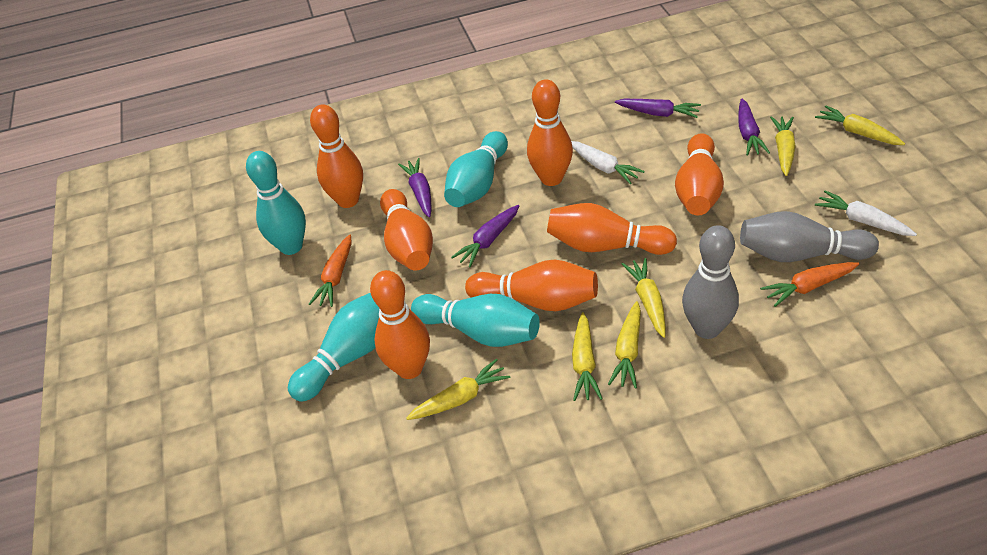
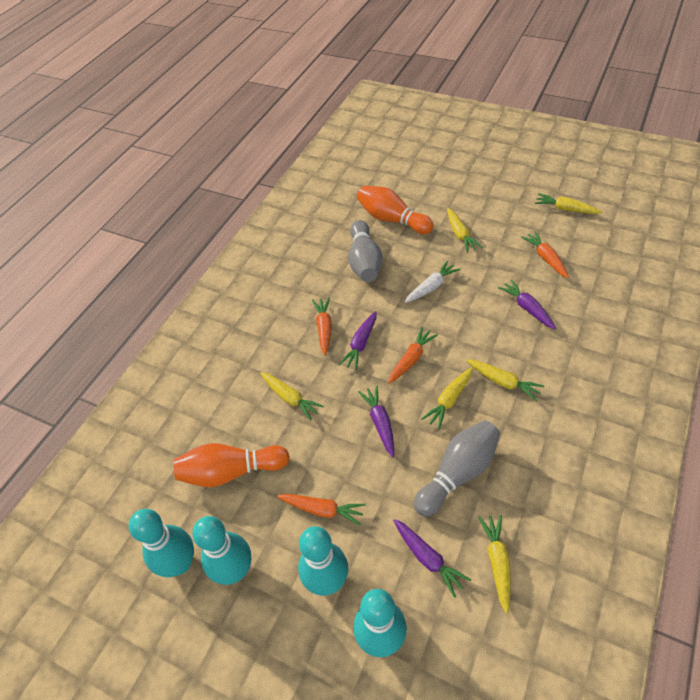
orange bowling pin: [310,104,363,208] [370,270,430,379] [380,189,433,271] [465,259,598,311] [527,79,573,186] [547,203,677,255] [675,133,724,215] = 7 -> [174,443,290,487] [357,185,434,234] = 2
orange carrot: [309,234,352,307] [760,262,859,307] = 2 -> [277,494,366,526] [312,297,332,356] [388,327,438,384] [521,231,569,278] = 4
white carrot: [571,141,645,184] [815,190,917,236] = 2 -> [405,260,461,303] = 1

